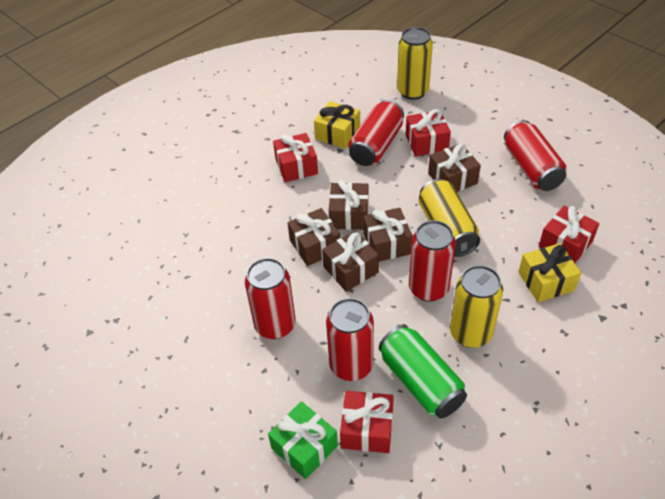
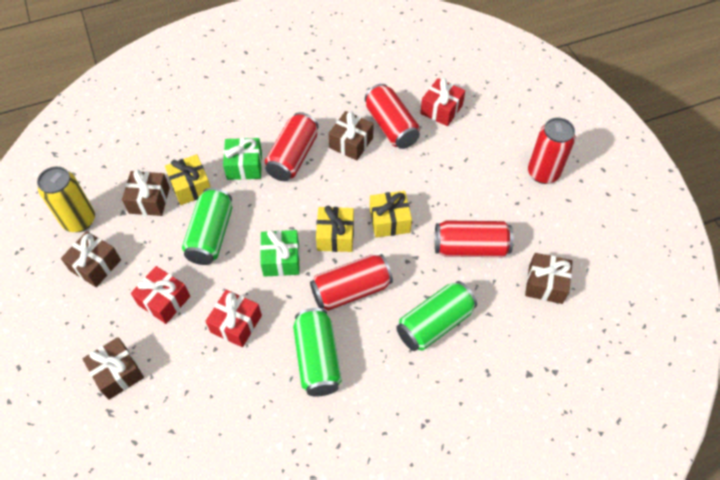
green can: [379,325,467,419] = 1 -> [182,188,232,265] [293,308,342,396] [396,281,477,351] = 3
green gift: [268,401,338,479] = 1 -> [223,138,262,180] [260,230,300,277] = 2
red gift: [273,133,318,182] [340,391,394,453] [406,109,451,157] [539,205,599,263] = 4 -> [131,266,190,324] [206,290,262,347] [420,78,465,126] = 3
yellow can: [397,27,433,100] [418,179,480,257] [450,265,503,348] = 3 -> [37,166,95,232] = 1
yellow gift: [314,101,360,149] [518,243,581,302] = 2 -> [165,154,211,205] [316,206,354,252] [370,191,412,238] = 3

